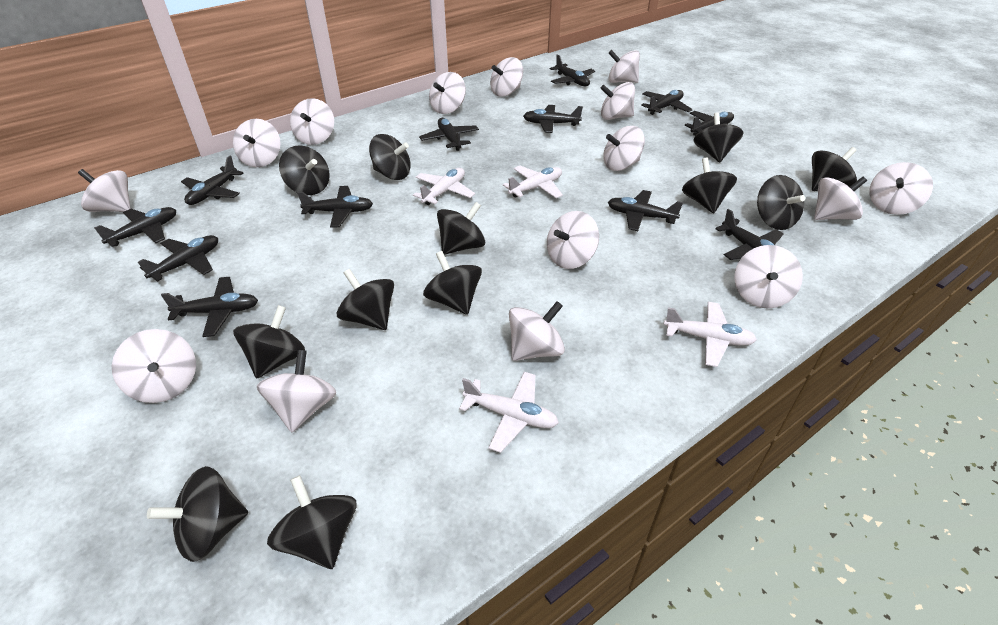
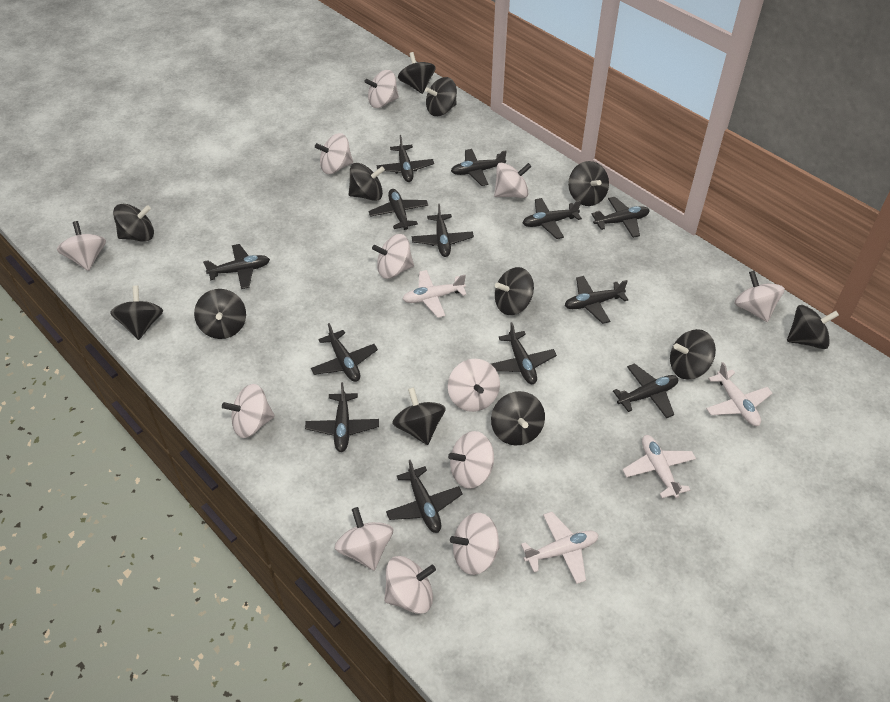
black plane: [94,207,176,247] [138,235,218,282] [161,277,258,337] [181,156,243,205] [297,186,373,228] [419,118,479,151] [523,105,583,133] [550,54,595,86] [608,190,683,231] [641,90,693,115] [685,111,734,136] [715,209,783,260] = 12 -> [203,244,270,289] [305,382,379,452] [311,323,378,382] [368,189,428,230] [376,135,434,182] [386,460,463,533] [412,204,474,257] [451,149,507,186] [491,322,557,384] [523,198,582,239] [565,276,628,324] [592,197,650,238] [613,363,678,418] = 13
white spinning top: [78,169,131,212] [112,329,196,403] [233,119,281,167] [257,350,336,432] [290,98,334,145] [429,72,466,114] [490,57,523,97] [509,301,565,361] [547,211,599,269] [600,82,635,120] [603,126,645,171] [608,50,640,83] [734,245,803,308] [814,177,867,220] [869,162,933,215] = 15 -> [57,221,106,271] [222,384,275,438] [315,133,353,174] [335,507,393,571] [364,70,399,108] [372,234,414,279] [384,556,436,614] [448,359,500,412] [448,431,494,489] [450,513,500,575] [494,163,532,198] [734,270,785,322] = 12

